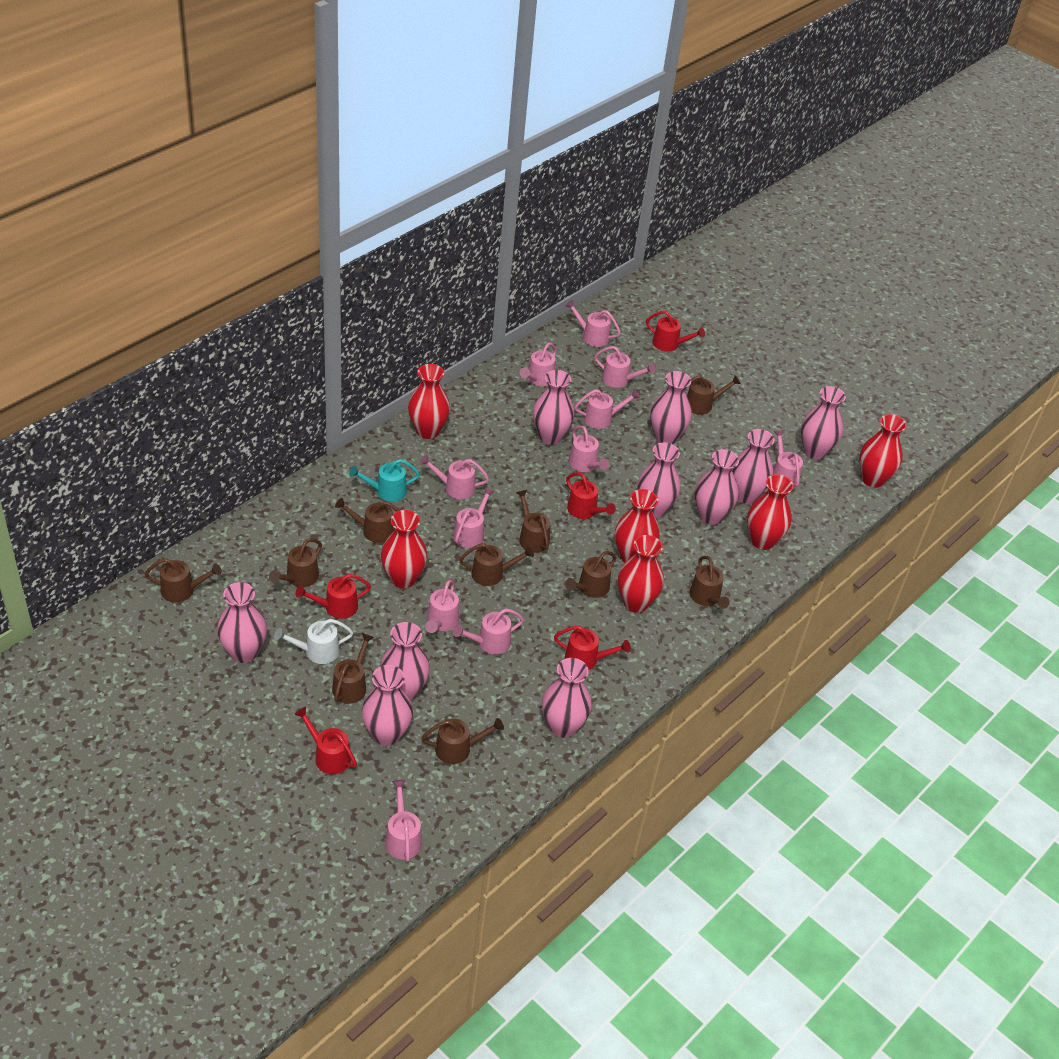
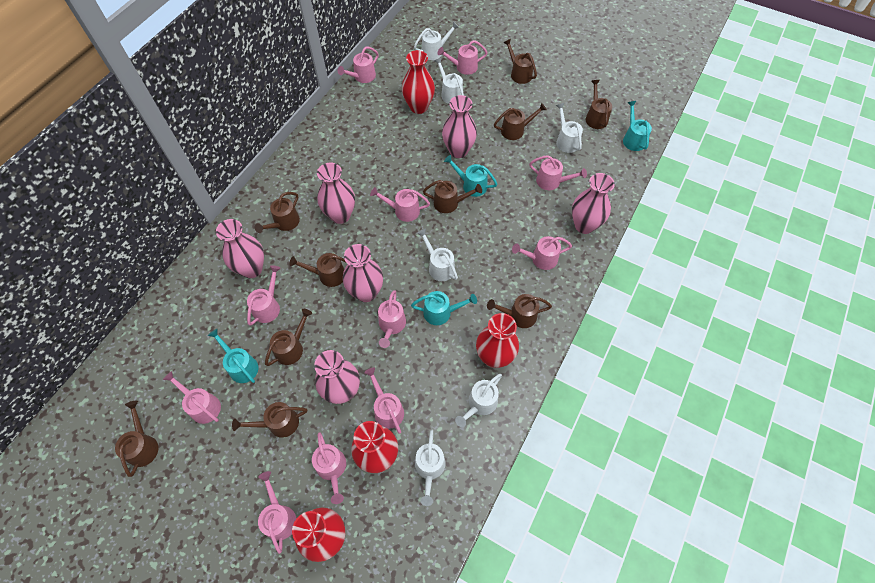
pink vase: [217,582,267,663] [362,665,413,746] [380,622,430,701] [533,370,574,444] [542,658,592,738] [637,442,680,518] [650,371,692,444] [695,449,739,525] [732,429,775,504] [801,386,846,459] = 10 -> [216,219,264,278] [314,350,360,404] [317,163,355,224] [343,244,383,302] [442,95,477,158] [572,173,615,234] = 6
red vase: [381,510,427,588] [408,364,450,439] [615,489,660,563] [618,535,664,613] [747,474,793,550] [859,414,907,488] = 6 -> [292,508,345,562] [351,421,398,473] [402,50,435,114] [476,313,519,368] = 4
red watering can: [294,707,357,774] [296,574,371,619] [554,626,631,670] [566,472,616,519] [646,310,705,352] = 5 -> none = 0
turquoise watering can: [349,459,420,502] = 1 -> [208,329,258,383] [411,291,477,325] [444,155,497,197] [623,101,652,151] = 4
white watering can: [274,619,353,664] = 1 -> [414,21,459,60] [415,430,446,506] [417,229,458,281] [434,57,464,104] [455,374,502,427] [556,103,583,153] = 6

